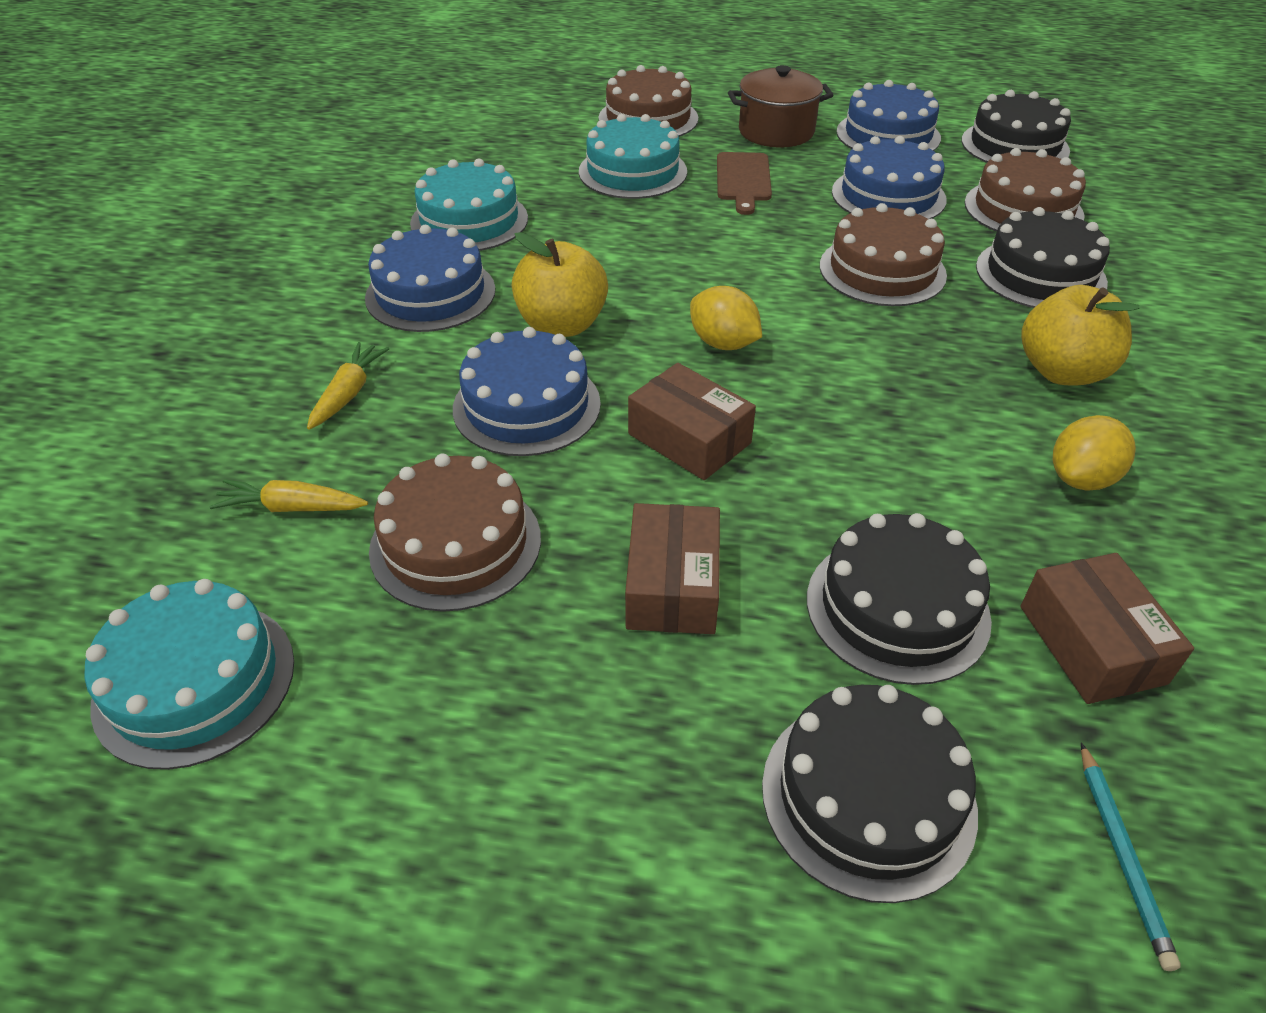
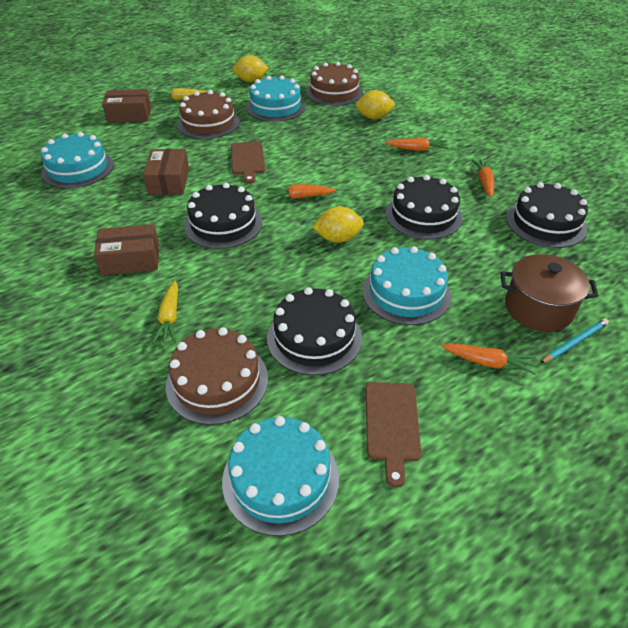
blue cake: [365,225,495,332] [453,327,601,456] [832,136,947,219] [836,80,941,151] = 4 -> none = 0
brown cake: [369,453,541,612] [598,65,698,137] [820,203,947,306] [965,148,1086,232] = 4 -> [166,327,268,425] [177,90,240,139] [306,62,363,106] = 3
brown cutting board: [717,152,772,215] = 1 -> [231,141,265,184] [366,382,421,488] = 2
orange carrot: none = 0 -> [267,184,336,199] [386,138,449,151] [441,343,536,375] [472,159,494,197] = 4
turquoise cake: [84,579,294,770] [410,159,528,251] [579,114,687,199] = 3 -> [41,132,114,188] [222,416,339,536] [246,75,306,122] [362,246,451,325] = 4
yellow apple: [512,232,608,337] [1021,285,1140,385] = 2 -> none = 0
yellow lemon: [690,286,762,350] [1053,415,1136,491] = 2 -> [233,55,269,82] [312,206,364,243] [356,90,396,119] = 3

